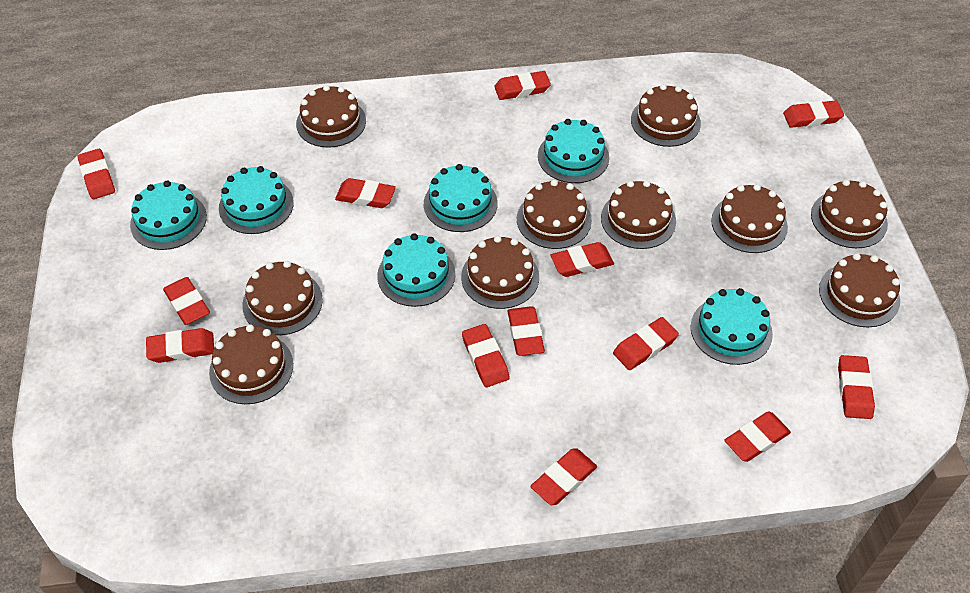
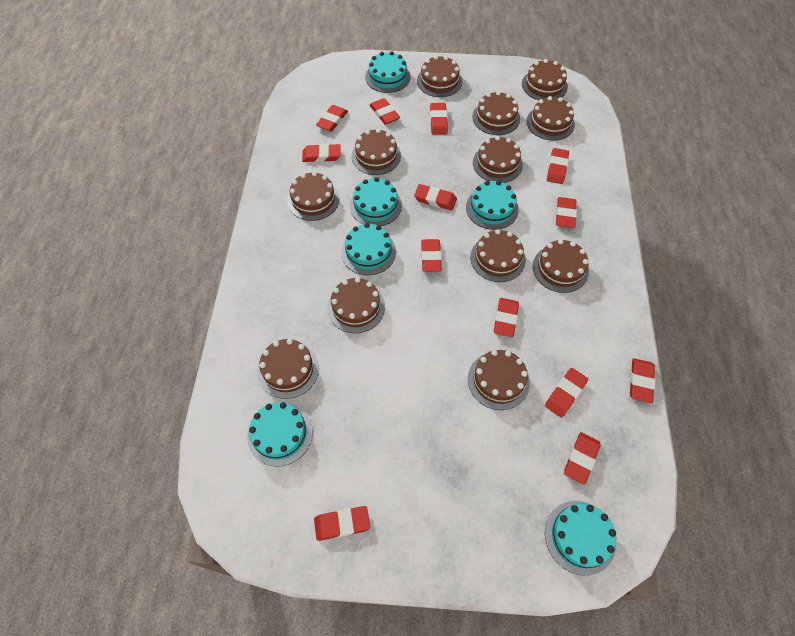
brown cake: [209,324,293,404] [242,261,323,335] [296,85,366,148] [461,236,539,309] [517,180,592,249] [601,180,676,249] [631,84,701,147] [711,184,788,253] [811,179,888,248] [819,253,900,327] = 10 -> [258,339,319,399] [287,172,340,221] [327,277,385,333] [351,129,401,175] [417,55,462,97] [468,350,530,410] [470,229,526,282] [472,91,520,135] [473,136,523,183] [522,59,568,100] [526,96,575,141] [532,239,589,293] = 12

